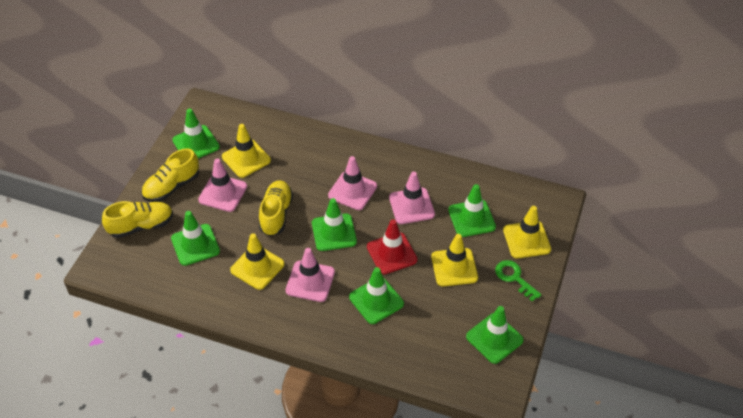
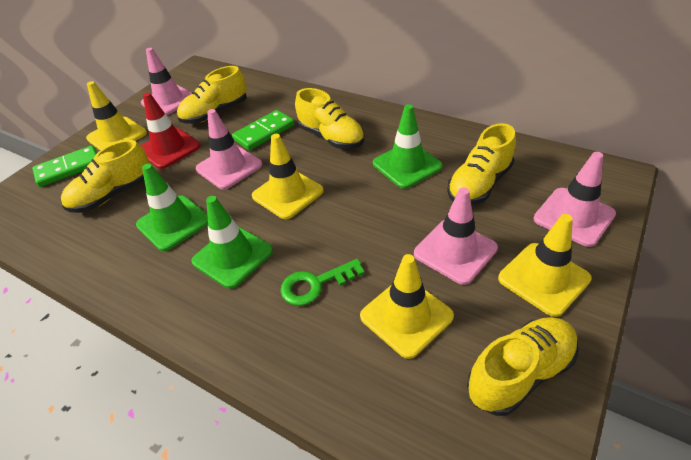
green domino: none = 0 -> [32,146,97,187] [232,110,295,150] = 2
green traffic cone: [171,211,220,266] [172,109,220,158] [312,198,357,251] [349,267,404,324] [448,184,496,237] [466,306,524,364] = 6 -> [136,164,208,251] [192,196,273,289] [373,104,443,189] = 3
yellow shoe: [102,201,173,238] [141,148,199,202] [259,180,293,236] = 3 -> [61,140,150,213] [177,66,247,124] [295,88,364,149] [447,123,516,205] [467,317,579,416] = 5

